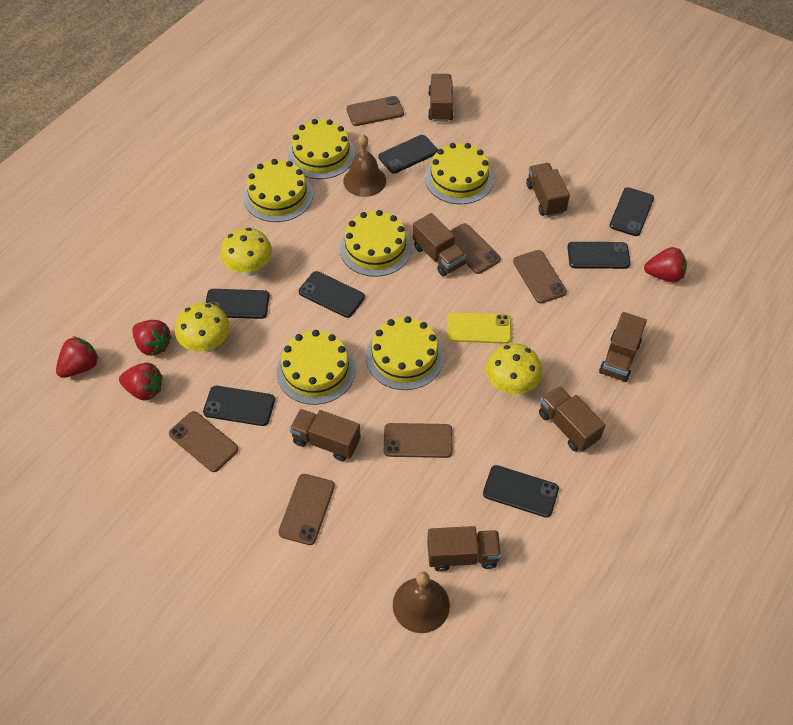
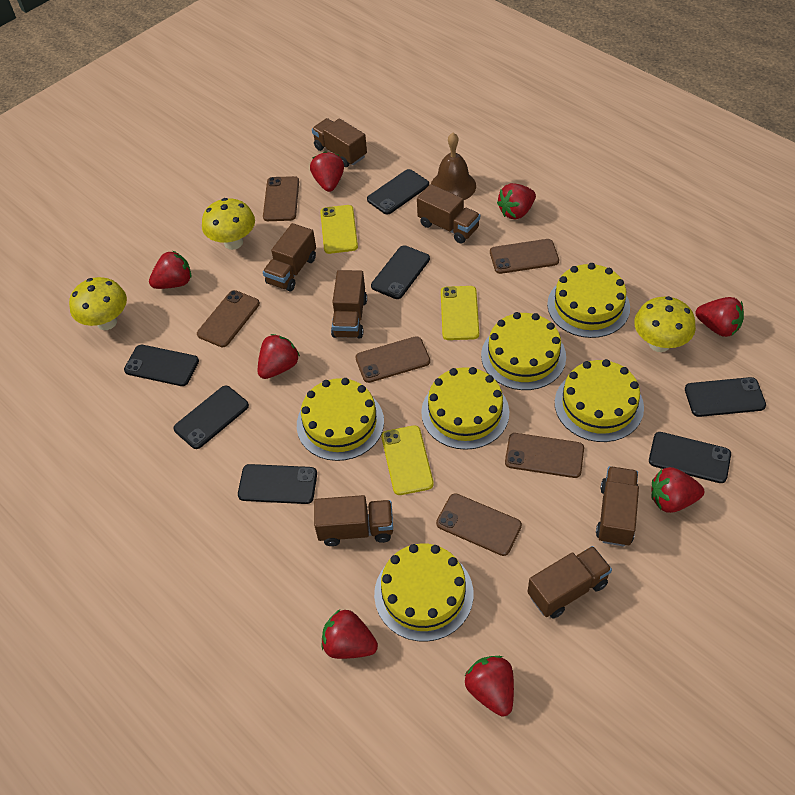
brown bell: [343,134,386,197] [393,572,450,633] = 2 -> [431,133,476,200] = 1
red strawberry: [56,336,99,378] [119,363,163,401] [132,320,172,356] [644,247,687,282] = 4 -> [149,251,191,289] [258,334,300,379] [310,152,344,192] [322,609,378,659] [465,656,514,716] [497,183,536,219] [651,467,704,513] [695,297,744,337] = 8
yellow phone: [447,312,511,344] = 1 -> [320,205,358,254] [381,425,434,495] [441,286,479,340] = 3

